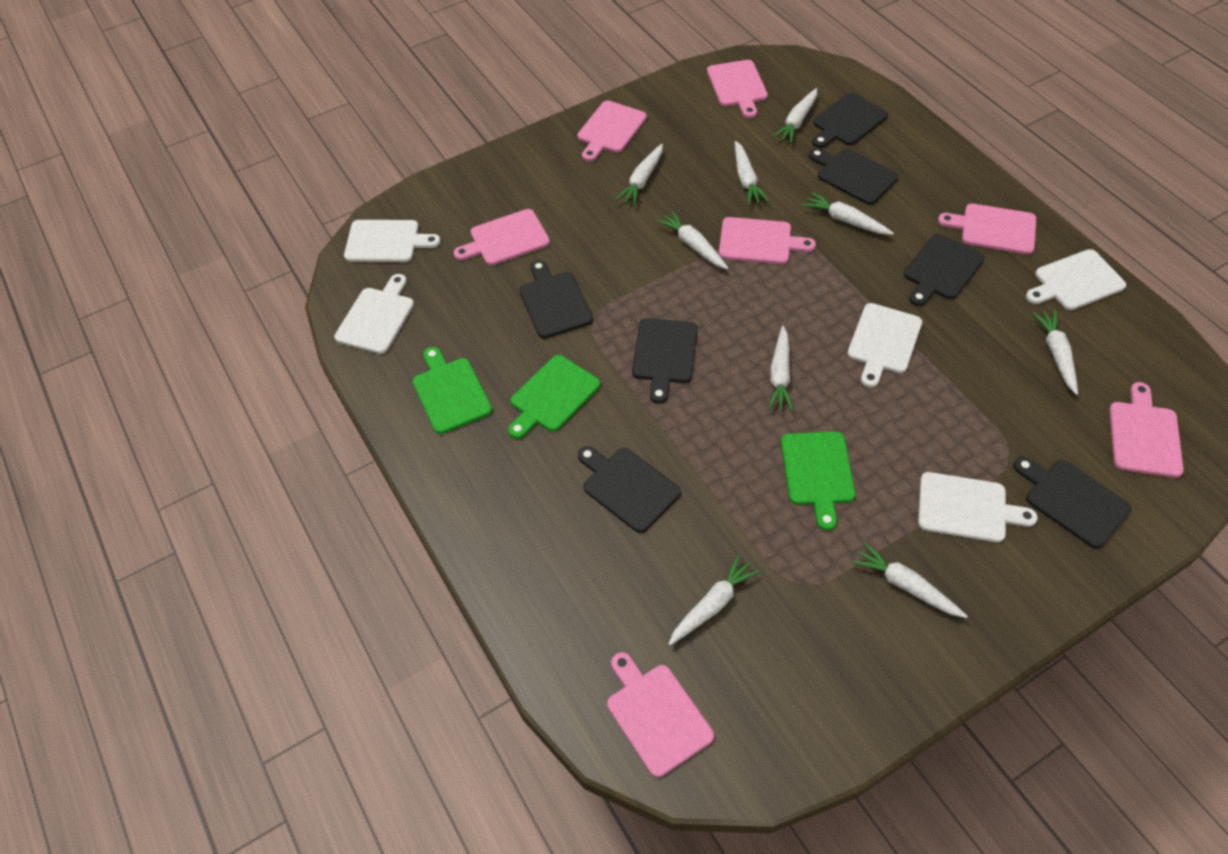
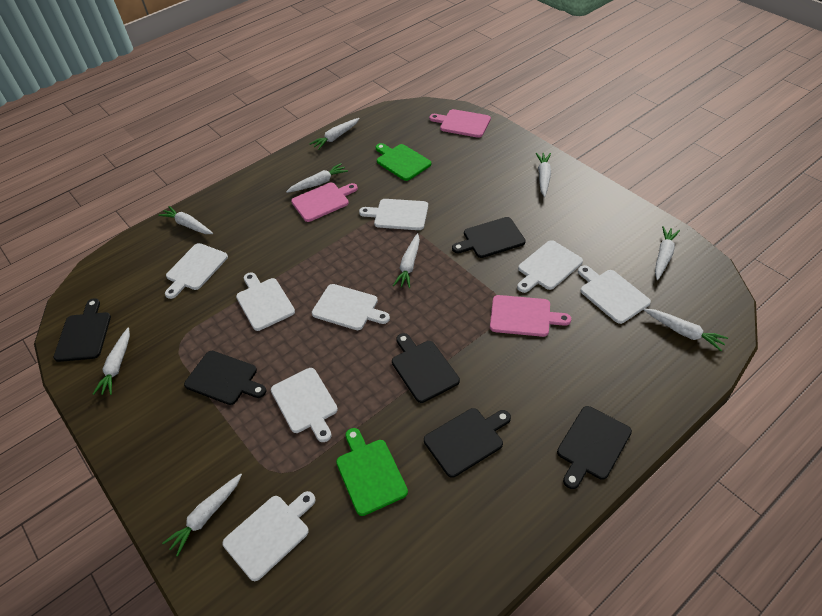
black cutting board: [519,260,593,338] [578,446,681,533] [632,318,698,404] [809,148,898,205] [812,93,888,148] [904,234,984,306] [1013,456,1131,549] = 7 -> [54,298,111,362] [184,351,267,405] [392,333,460,403] [424,408,511,478] [452,217,526,258] [557,406,632,489] = 6
green cutting board: [413,347,492,434] [508,355,600,439] [781,431,855,531] = 3 -> [336,428,408,516] [375,143,431,181] = 2
pink cutting board: [454,209,550,265] [577,101,647,162] [607,652,714,777] [707,60,768,118] [719,217,816,264] [938,203,1036,254] [1109,382,1184,478] = 7 -> [291,183,358,222] [429,109,491,138] [490,295,571,337] = 3
white cutting board: [334,274,414,354] [344,220,441,262] [847,303,922,388] [918,472,1038,542] [1026,249,1126,310] = 5 -> [165,243,228,299] [223,491,316,581] [236,272,295,331] [271,368,338,442] [312,284,390,330] [359,199,428,230] [517,240,583,293] [578,265,651,324] = 8

